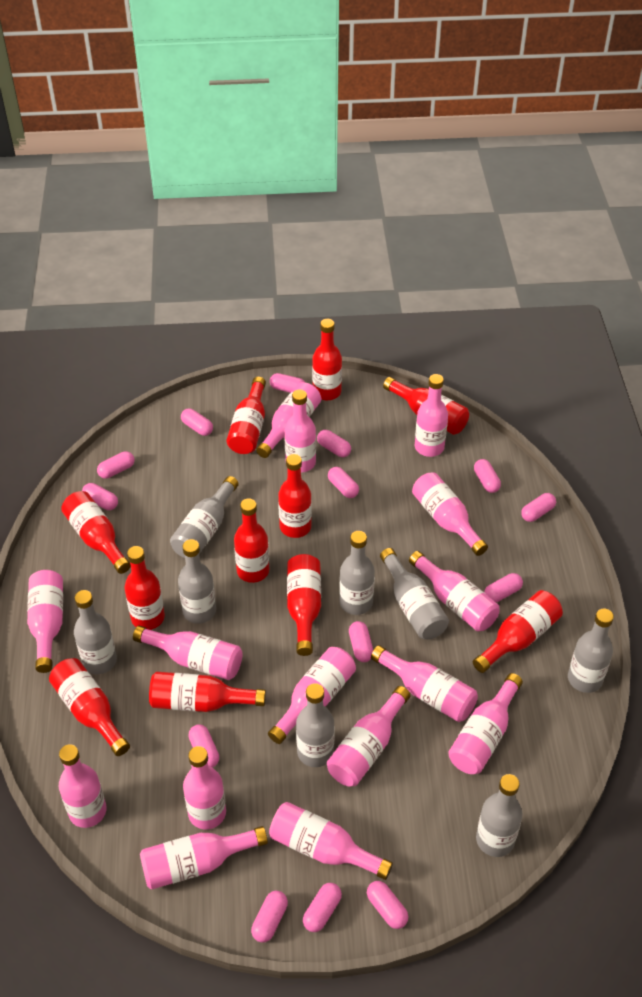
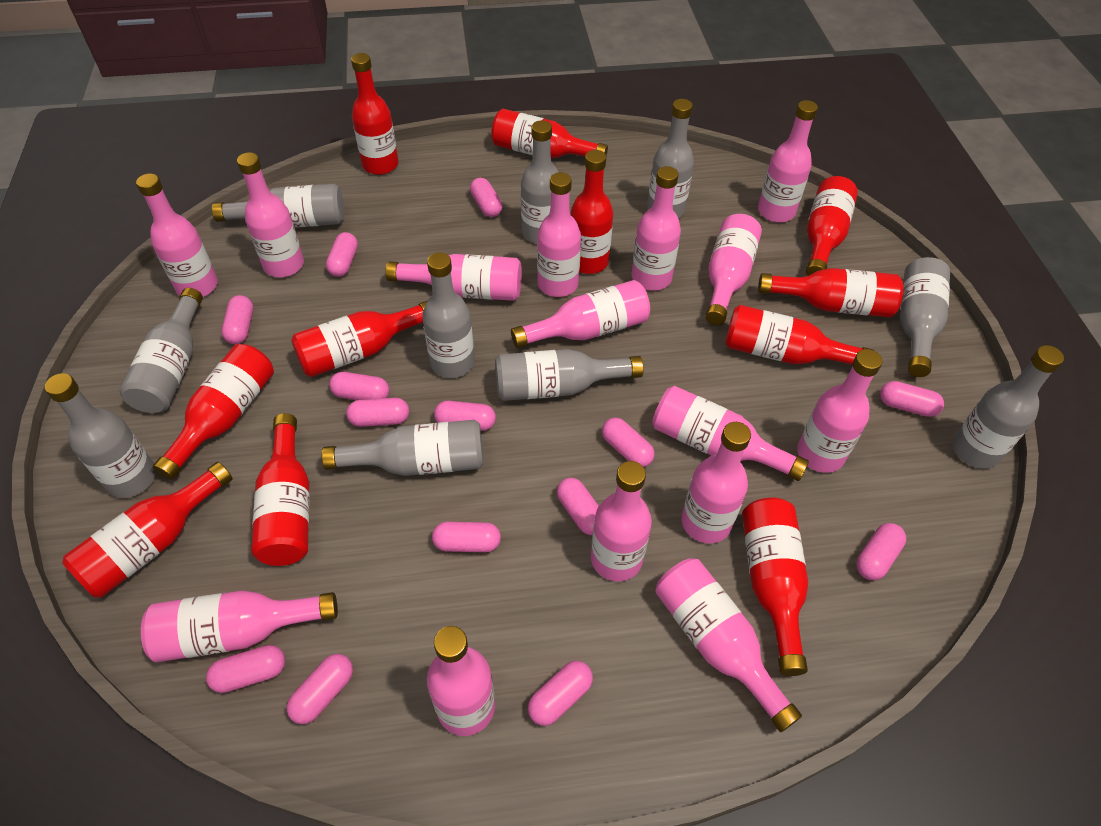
grey bottle: [74,590,117,674] [170,476,239,558] [178,539,216,624] [296,683,335,767] [339,531,375,615] [380,548,449,639] [476,774,523,857] [568,608,614,693] = 8 -> [45,373,156,498] [119,288,203,413] [212,184,345,228] [322,420,483,476] [422,252,475,378] [495,349,644,401] [521,120,558,243] [647,99,694,219] [900,257,950,377] [952,345,1064,469] = 10

